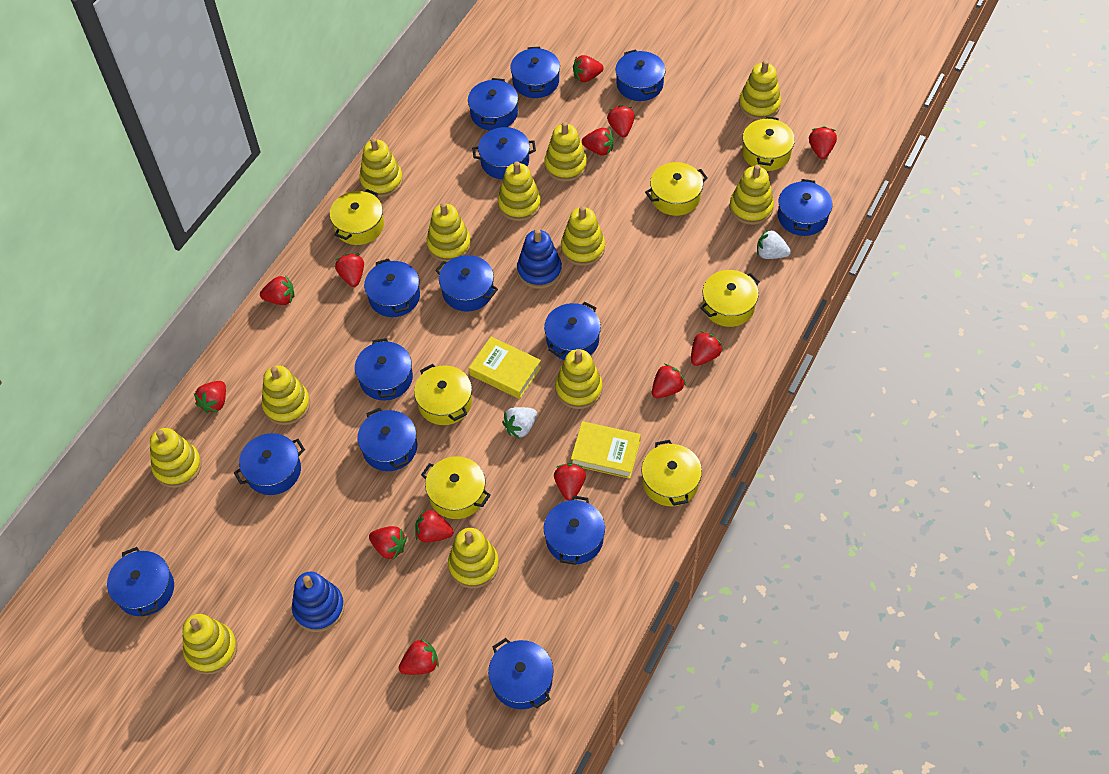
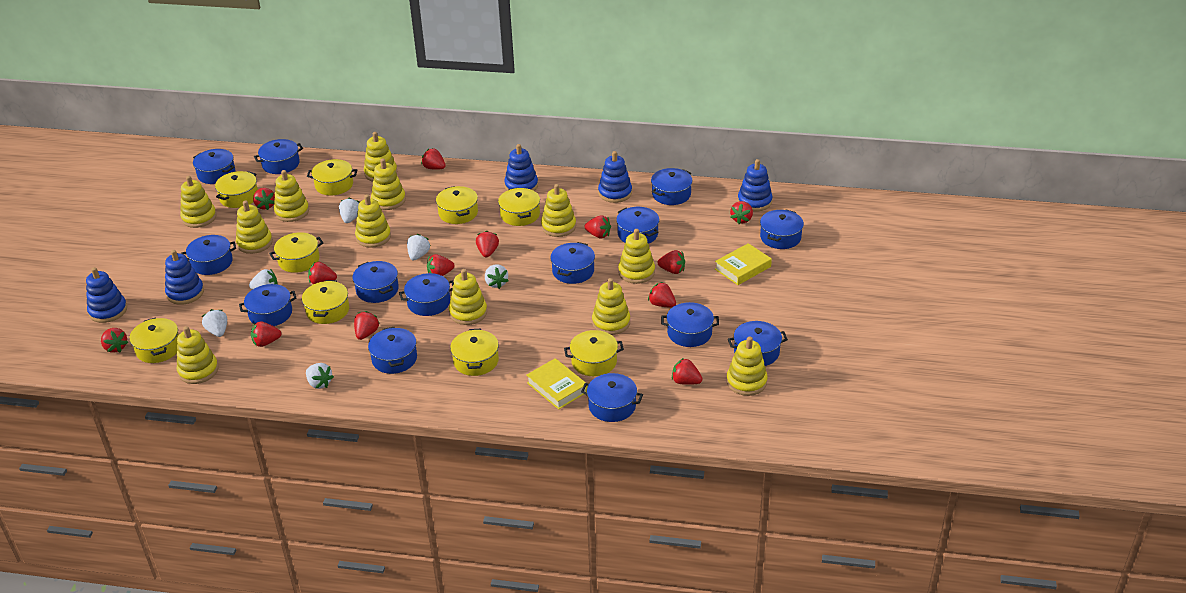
blue stacking toy: [292,572,345,632] [517,229,562,289] = 2 -> [86,267,127,323] [165,250,204,305] [504,144,538,191] [598,151,632,203] [738,159,773,212] = 5
white strawberry: [502,407,537,439] [757,230,791,259] = 2 -> [202,309,227,337] [249,269,278,290] [306,363,334,389] [339,198,359,223] [407,234,430,261] [485,264,509,289] = 6
yellow pot: [330,189,384,245] [414,364,472,425] [421,456,491,519] [642,440,702,506] [645,162,708,216] [700,270,760,327] [742,116,795,171] = 7 -> [130,317,179,363] [215,171,258,208] [269,232,323,273] [302,280,349,324] [307,159,357,195] [436,186,478,224] [450,329,499,376] [498,188,540,226] [564,330,624,376] = 9

